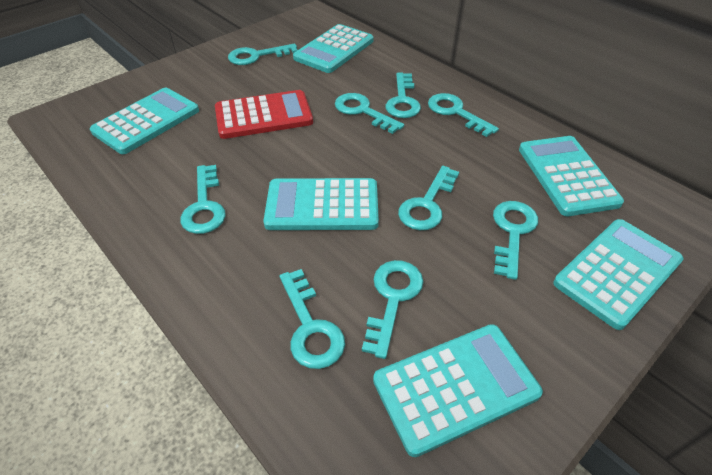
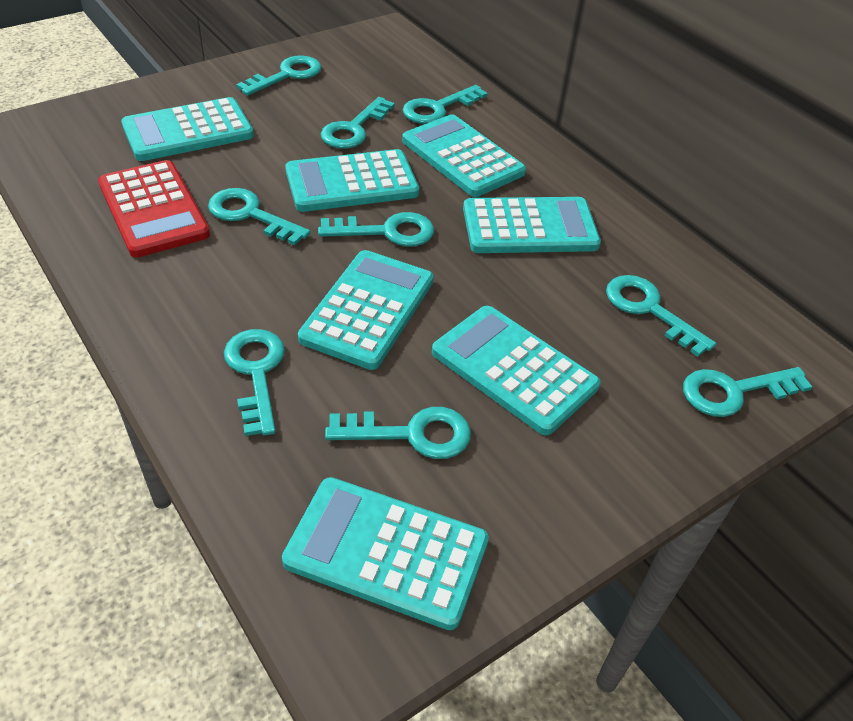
turquoise calculator: [90,88,199,154] [263,178,379,230] [293,24,373,73] [373,324,543,457] [519,136,624,216] [553,219,684,330] = 6 -> [121,97,254,161] [282,477,489,630] [285,149,419,212] [298,250,434,370] [402,114,526,197] [432,306,600,435] [463,197,601,253] = 7

